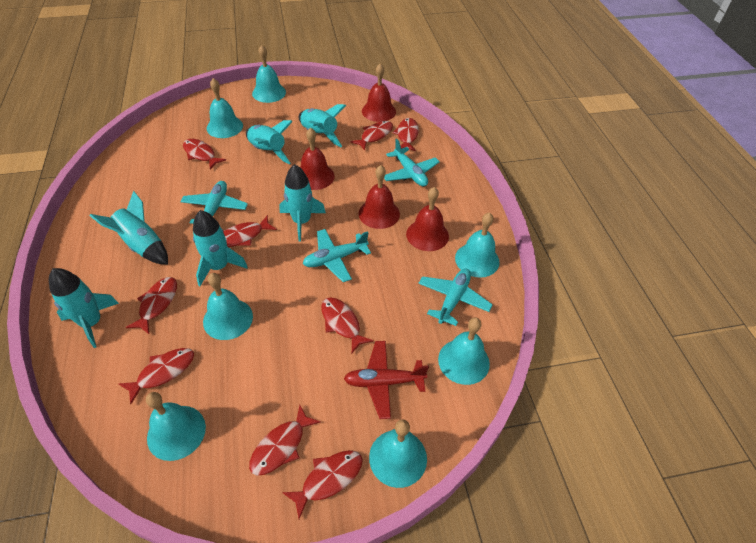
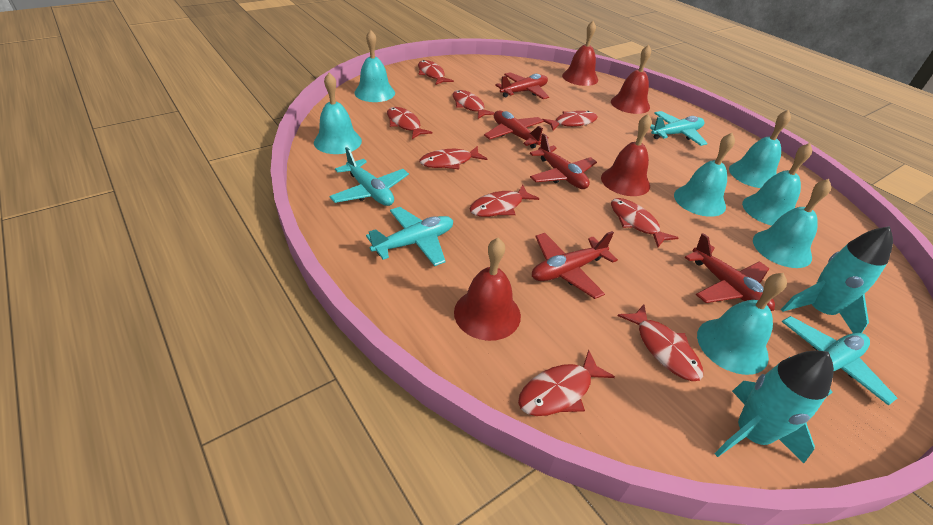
red plane: [344,341,429,419] = 1 -> [484,111,549,149] [495,72,549,99] [530,133,597,189] [532,231,618,299] [685,233,775,311] = 5
turquoise rocket: [49,268,119,348] [90,191,168,264] [193,210,248,286] [246,120,293,164] [280,164,326,241] [298,104,346,147] = 6 -> [714,351,834,463] [781,226,893,333] = 2

